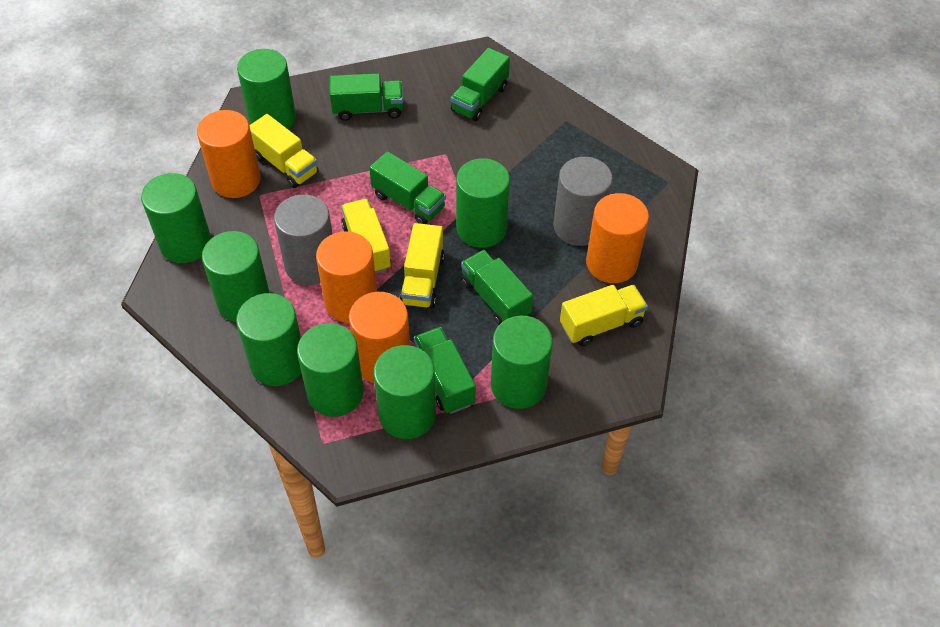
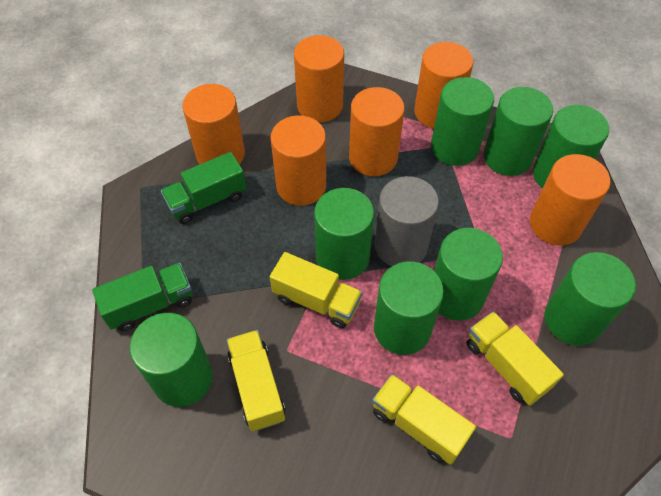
green truck: [330,73,403,121] [369,151,446,224] [414,327,476,414] [451,48,510,121] [461,250,533,325] = 5 -> [92,263,192,331] [161,152,246,224] = 2
grey cylinder: [274,194,333,285] [553,157,613,246] = 2 -> [375,176,439,266] = 1
orange cylinder: [197,110,261,198] [316,231,377,323] [349,292,410,383] [586,193,649,283] = 4 -> [182,84,245,165] [270,116,326,206] [294,35,344,122] [349,87,405,176] [414,42,473,129] [530,154,610,245] = 6

